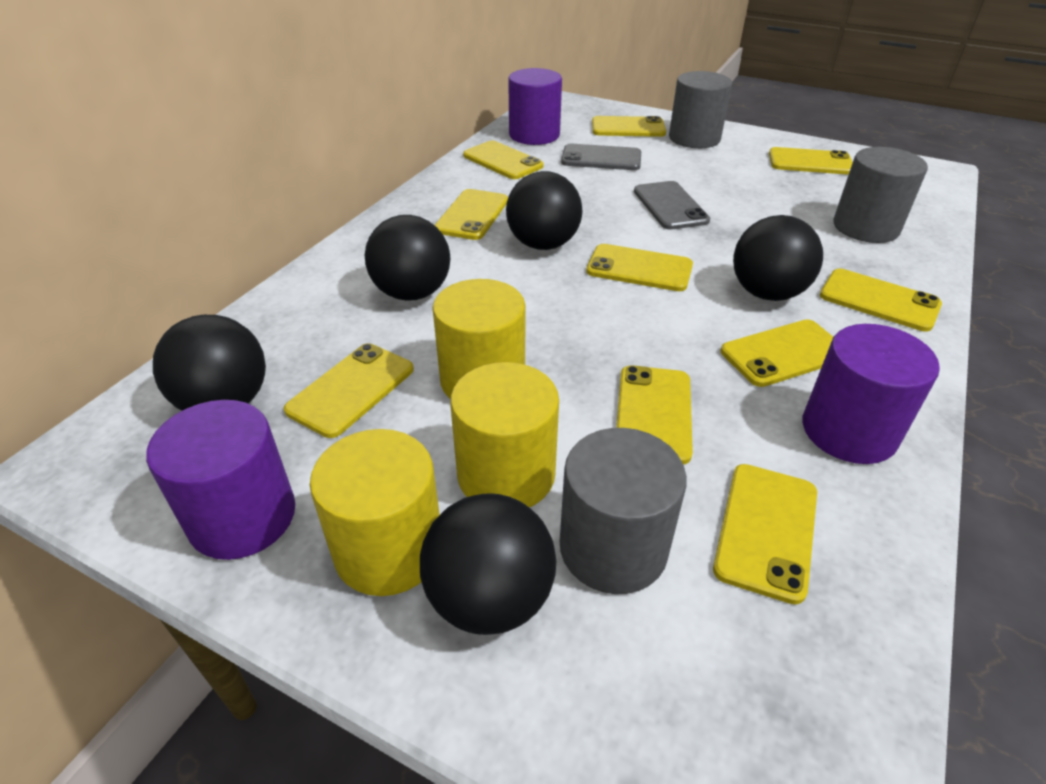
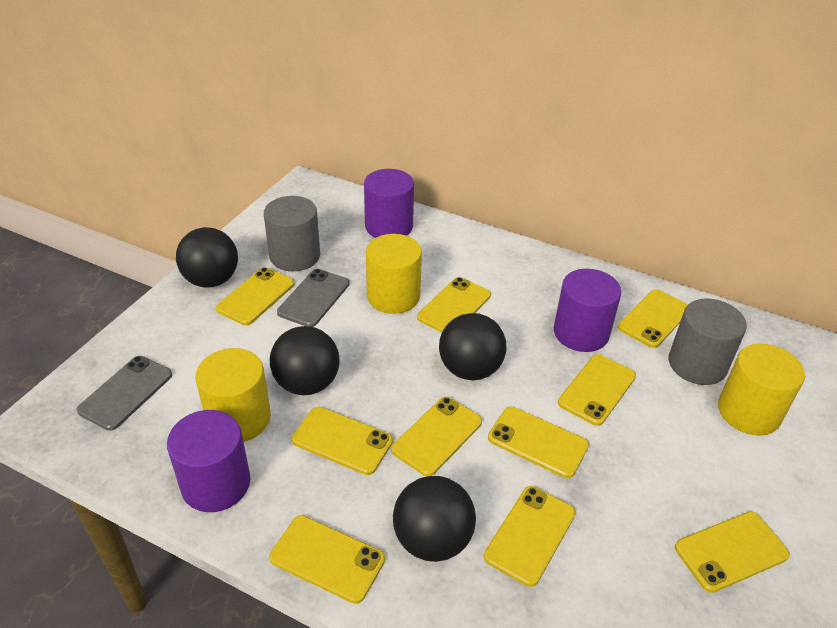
black ball: [153,315,266,411] [365,215,450,301] [420,493,556,635] [506,171,582,250] [733,215,823,301] = 5 -> [176,227,238,287] [270,326,340,395] [393,476,476,562] [439,313,506,380] = 4
grey cylinder: [560,428,687,594] [669,71,732,148] [834,147,928,243] = 3 -> [264,196,320,271] [669,298,747,385] = 2

